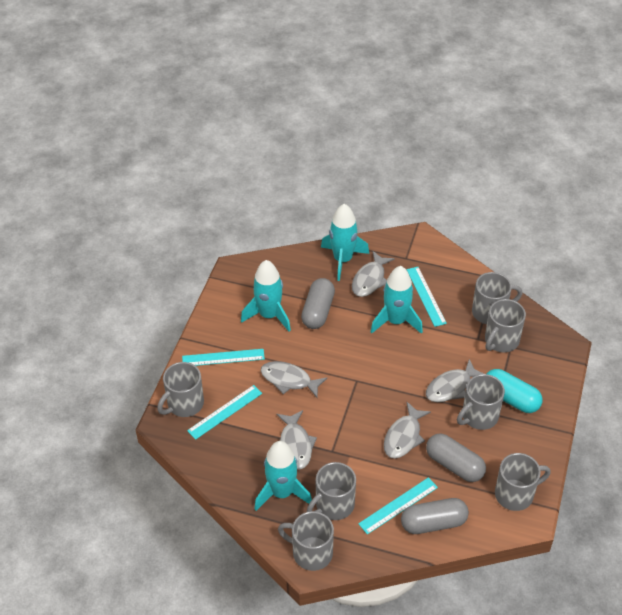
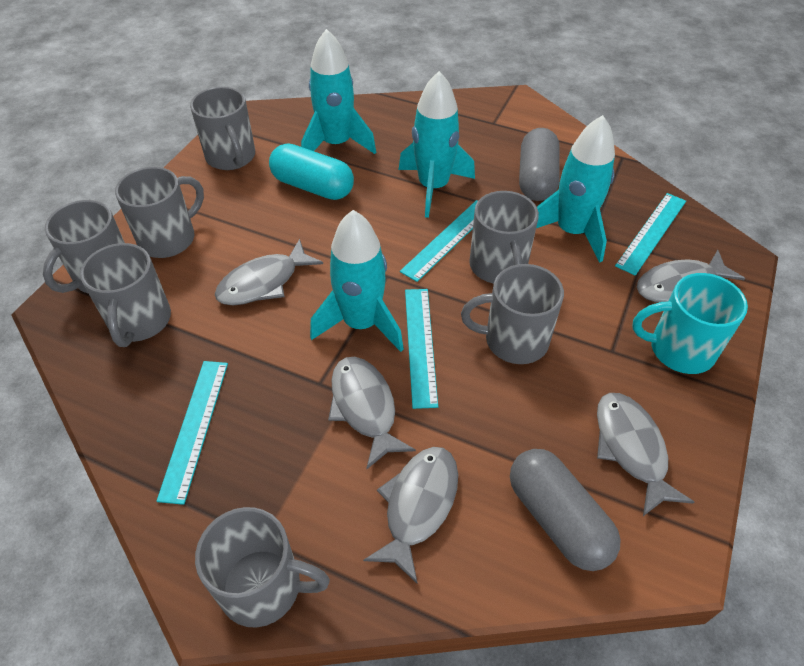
grey capsule: [301,278,335,329] [401,498,469,534] [426,433,486,482] = 3 -> [510,449,621,571] [519,128,560,201] = 2
turquoise mug: none = 0 -> [632,273,748,374] = 1

